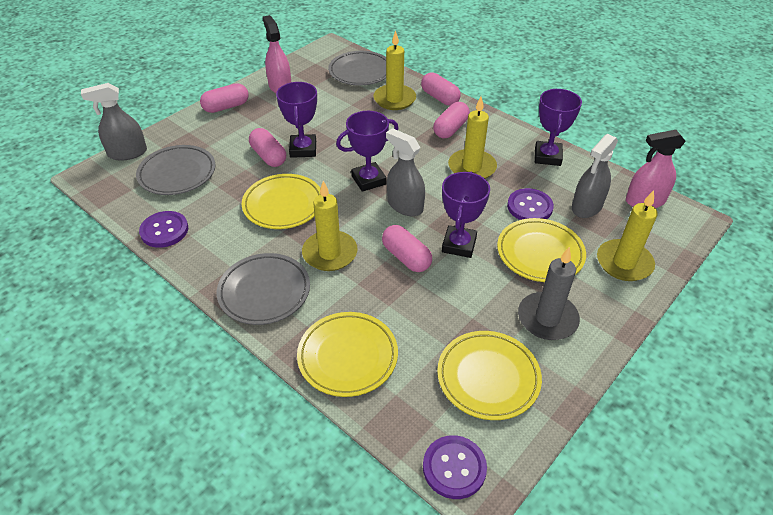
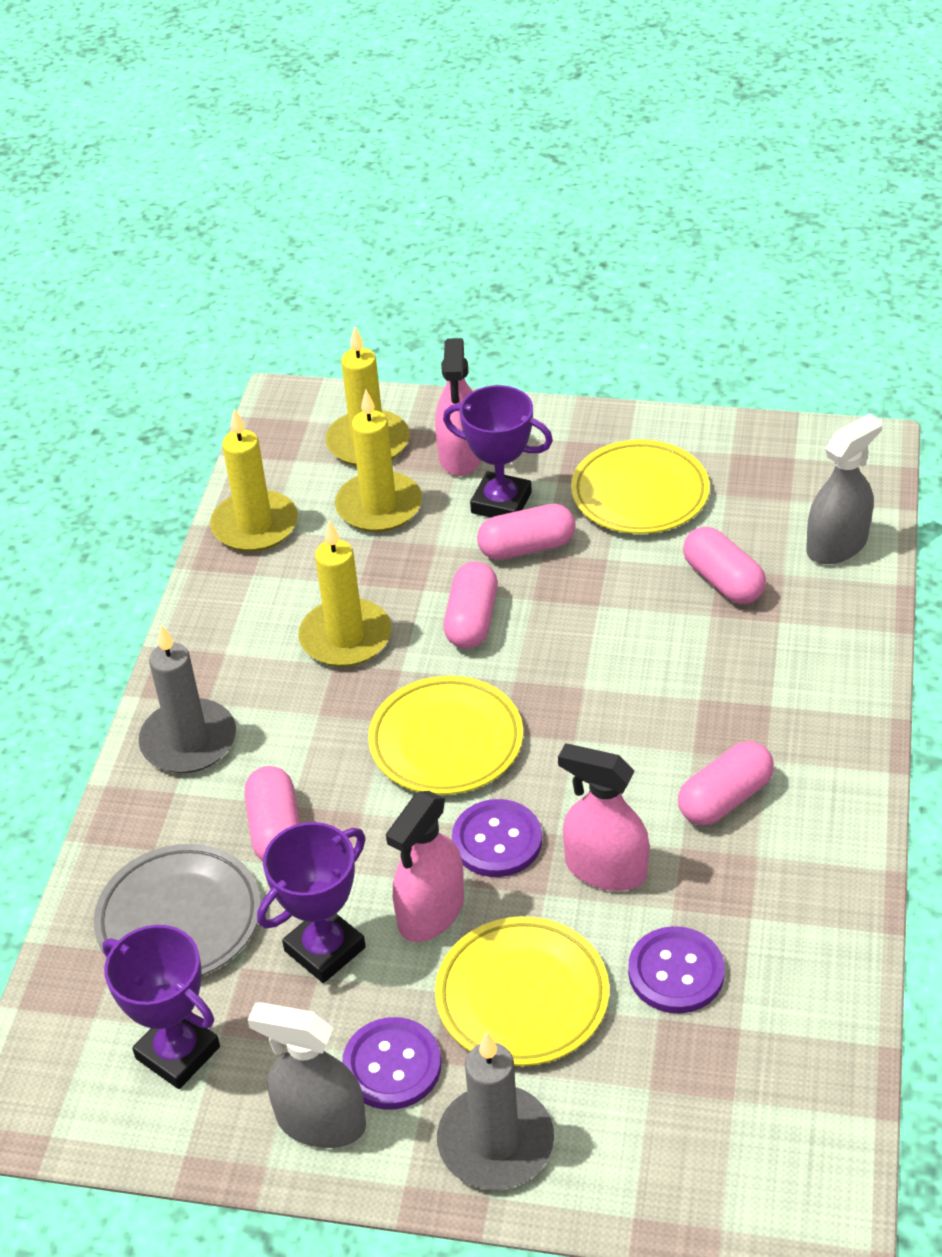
grey candle: [518,247,580,340] = 1 -> [139,625,236,773] [437,1032,554,1190] = 2
grey plate: [136,145,215,195] [217,253,310,325] [328,51,386,85] = 3 -> [94,844,261,976] = 1
grey spray bottle: [81,83,147,161] [386,128,425,216] [572,134,618,218] = 3 -> [248,1002,366,1148] [806,414,882,564] = 2
pink spray bottle: [263,15,291,93] [626,130,686,208] = 2 -> [386,791,464,942] [435,338,482,476] [558,743,650,891] = 3
purple trophy: [276,82,317,158] [336,111,399,192] [442,172,490,258] [535,89,582,166] = 4 -> [102,925,220,1089] [257,822,366,983] [443,385,553,518] = 3
yellow plate: [242,174,321,229] [297,312,398,397] [437,331,542,420] [497,218,586,282] = 4 -> [368,675,523,795] [435,916,609,1066] [571,440,710,534] = 3

